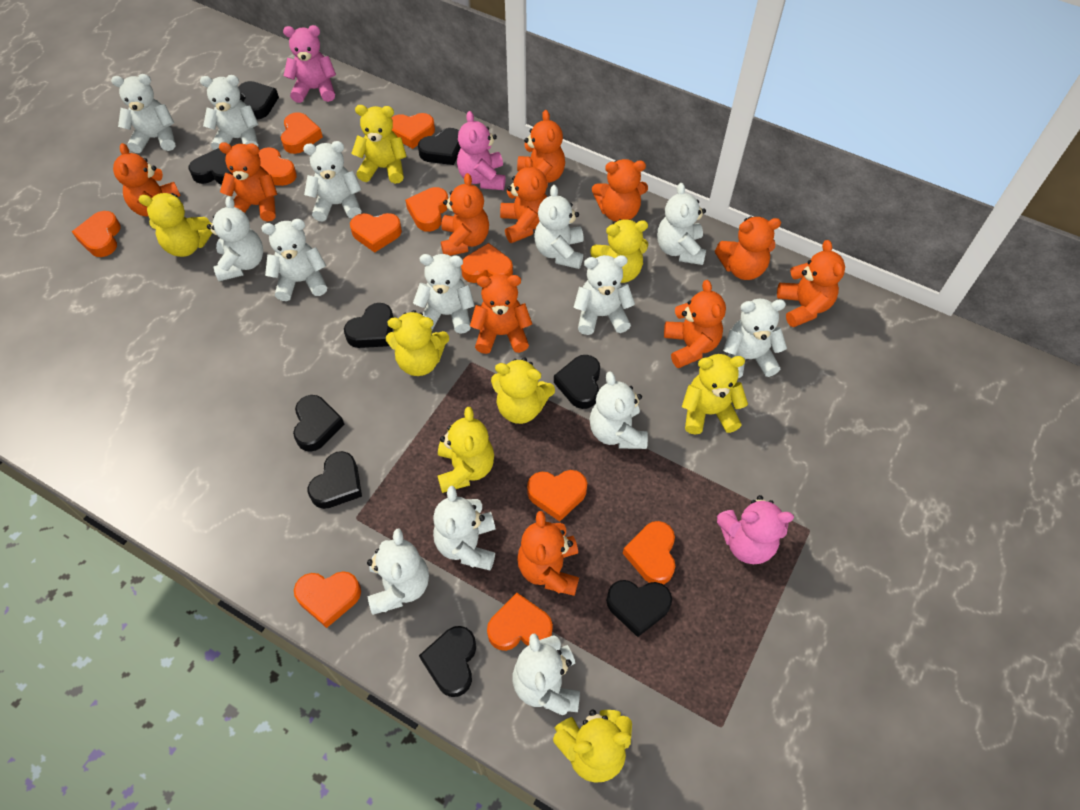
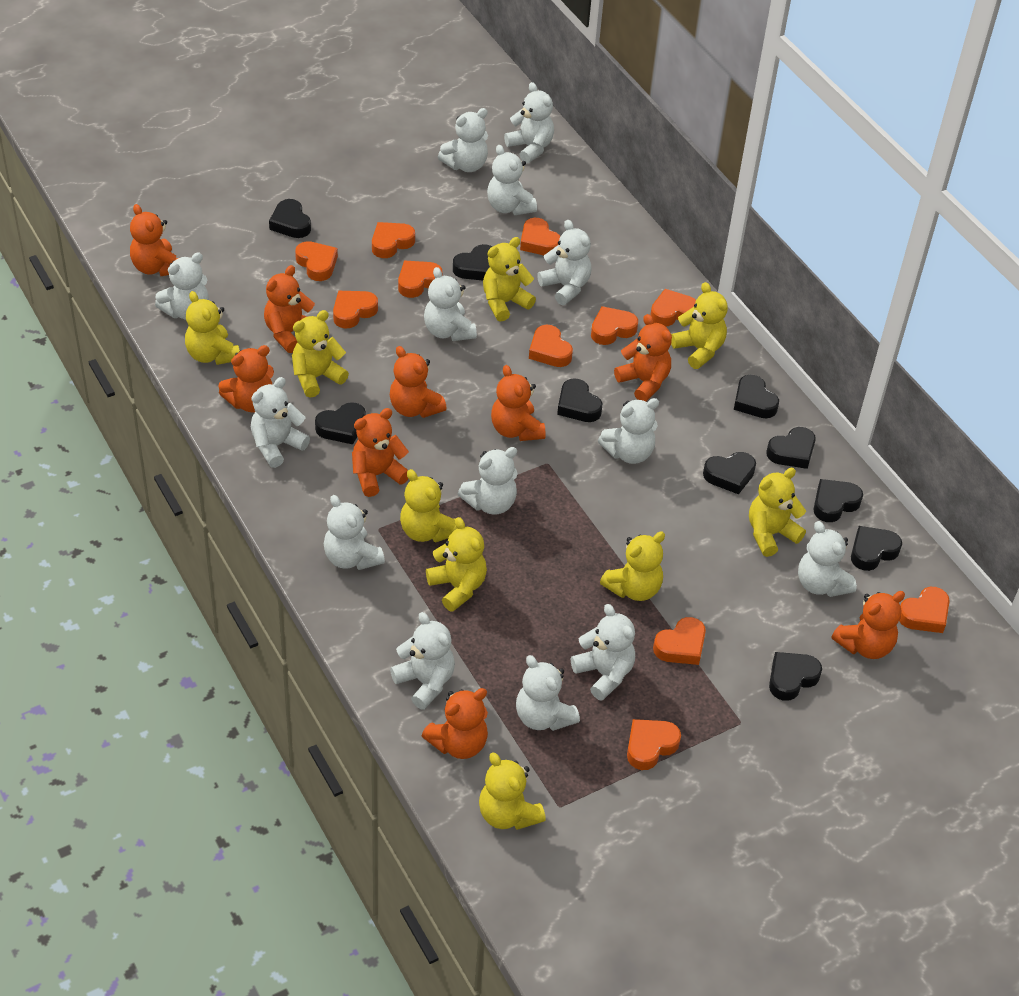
black heart: [188,148,233,185] [238,81,279,120] [293,395,344,452] [308,451,362,509] [344,303,394,348] [418,128,461,165] [419,626,476,697] [554,355,600,409] [606,580,672,637] = 9 -> [269,199,311,238] [315,402,366,444] [453,244,492,281] [557,379,602,422] [703,452,756,494] [734,375,779,418] [766,427,816,469] [769,652,822,701] [814,479,863,522] [851,526,902,571] = 10
orange teddy bear: [113,143,181,216] [219,142,277,222] [441,173,489,256] [470,274,532,354] [500,156,547,243] [517,110,565,187] [517,511,579,596] [592,159,648,222] [664,280,726,368] [715,216,781,280] [777,240,845,327] = 11 -> [130,204,178,276] [218,345,274,413] [264,265,315,353] [352,408,409,497] [390,346,447,418] [422,688,488,759] [491,365,546,441] [614,314,672,401] [831,591,905,659] = 9
pink teddy bear: [283,25,336,103] [457,111,505,190] [717,495,794,564] = 3 -> none = 0
yellow teddy bear: [138,193,212,257] [351,105,407,184] [386,310,449,376] [437,407,494,493] [491,358,555,424] [553,710,632,783] [590,219,648,283] [682,354,748,435] = 8 -> [185,291,240,365] [292,310,349,398] [400,469,457,543] [426,517,487,612] [479,753,546,830] [483,237,536,322] [600,532,665,601] [671,282,728,369] [749,468,806,557] = 9

